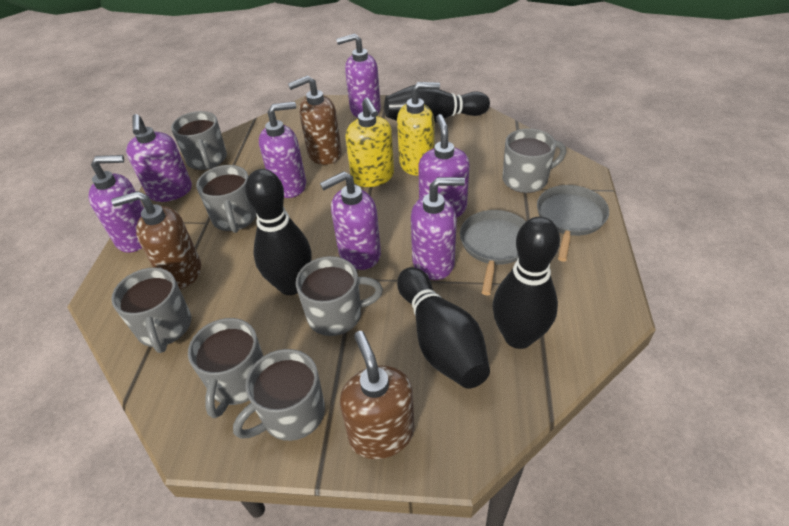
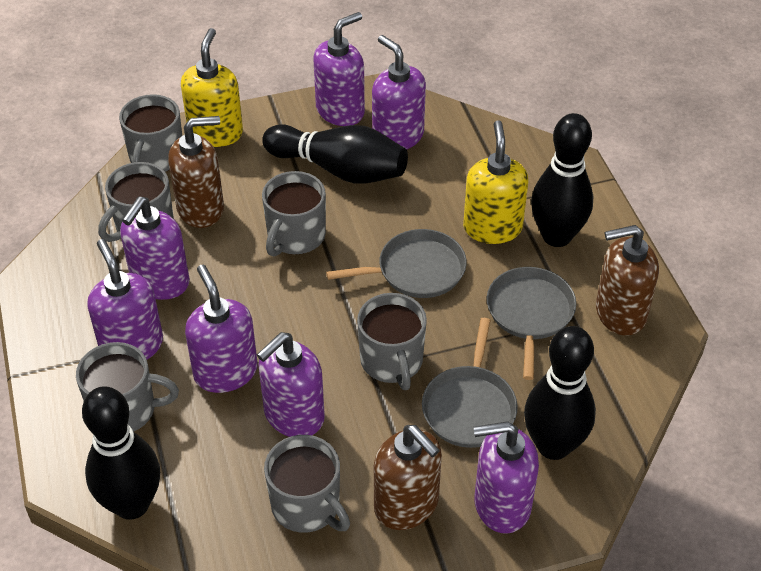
grey mug: [111,267,191,353] [171,111,227,170] [188,318,263,418] [196,165,257,233] [233,349,325,441] [296,256,383,336] [503,128,566,193] = 7 -> [76,342,179,432] [98,162,174,242] [119,94,182,172] [262,171,326,256] [264,435,350,533] [357,293,427,390] = 6
grey pan: [460,210,526,295] [537,185,609,262] = 2 -> [326,229,467,298] [422,318,518,448] [487,267,576,380] = 3

